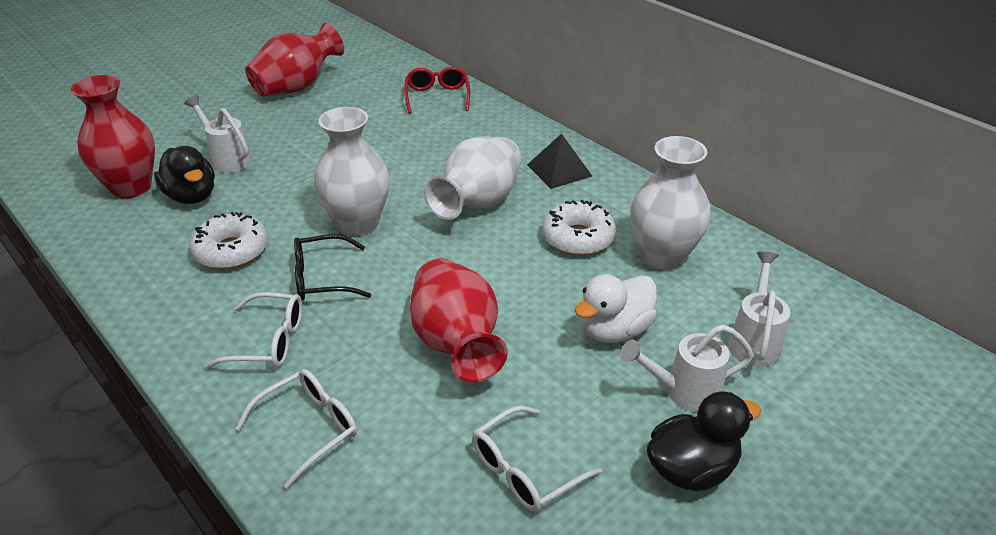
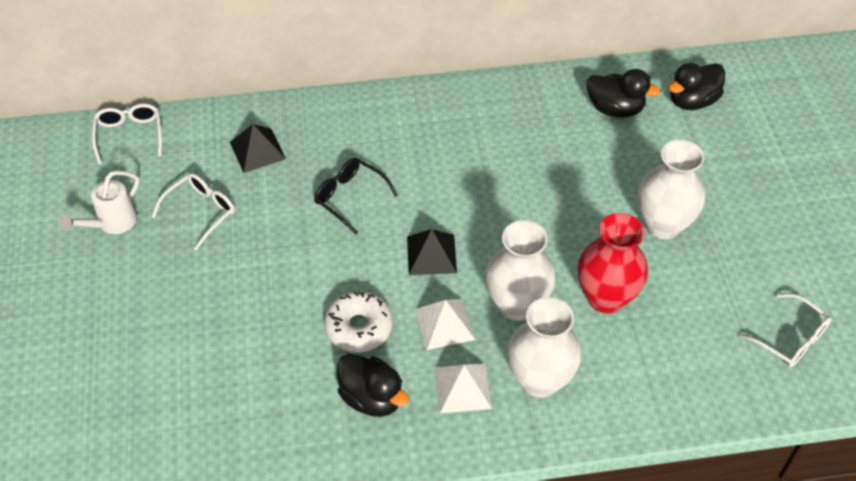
black duck: [154,146,215,204] [647,391,761,491] = 2 -> [337,354,409,417] [587,69,660,117] [668,63,725,110] = 3
black pyramid: [527,133,592,189] = 1 -> [230,124,286,173] [407,229,457,275] = 2
red glasses: [404,66,470,114] = 1 -> none = 0
red vase: [71,75,155,199] [245,23,344,97] [410,258,508,383] = 3 -> [578,213,648,314] = 1
white donut: [189,212,268,270] [542,200,616,256] = 2 -> [324,291,393,352] = 1
white duck: [575,274,657,343] = 1 -> none = 0
white pyramid: none = 0 -> [415,299,476,350] [435,363,492,413] = 2
white watering can: [184,95,252,173] [620,324,754,412] [728,252,790,367] = 3 -> [59,170,139,234] = 1

